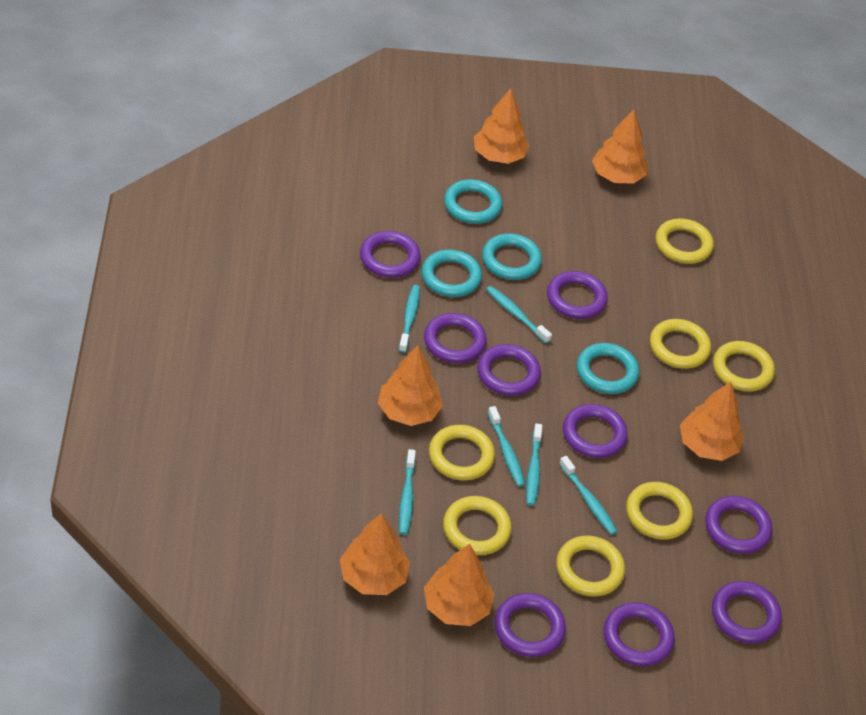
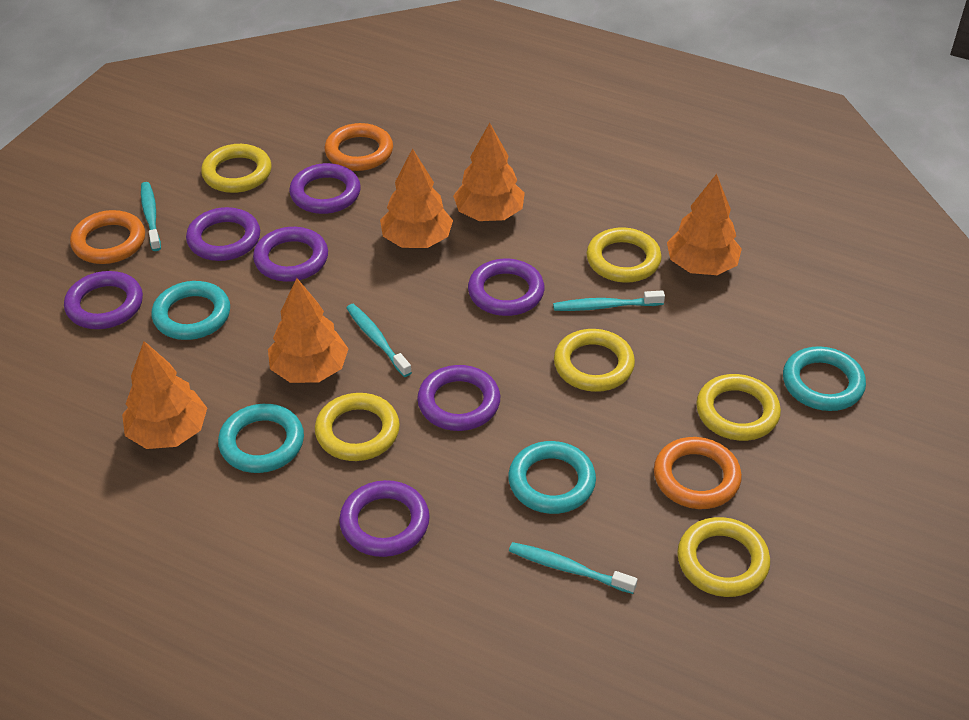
orange ring: none = 0 -> [70,210,145,264] [325,123,393,171] [654,437,742,509] = 3
orange tree: [340,513,410,595] [378,345,443,426] [424,544,494,626] [474,88,529,164] [592,109,647,184] [680,381,744,461] = 6 -> [122,341,207,449] [268,278,348,383] [380,148,453,248] [453,123,525,221] [667,174,742,275] = 5
purple ring: [360,231,421,278] [424,313,487,363] [477,344,541,396] [494,593,566,657] [547,271,608,319] [563,404,628,458] [604,602,675,667] [705,496,772,554] [712,581,782,644] = 9 -> [64,271,143,329] [186,207,260,261] [253,227,328,282] [289,163,361,214] [339,480,430,557] [417,365,500,431] [468,259,545,316] = 7
turquoise toothbrush: [399,285,420,353] [399,449,416,535] [486,286,552,343] [488,406,525,487] [526,423,542,506] [559,456,618,535] = 6 -> [141,182,161,251] [347,304,412,377] [509,542,638,594] [553,290,665,311] = 4
yellow ring: [429,425,495,480] [443,496,512,555] [556,536,625,596] [626,482,693,540] [650,319,711,369] [656,219,714,264] [713,341,775,392] = 7 -> [201,144,272,193] [315,393,400,461] [554,329,635,392] [586,227,662,283] [677,517,770,597] [696,374,781,441] = 6

